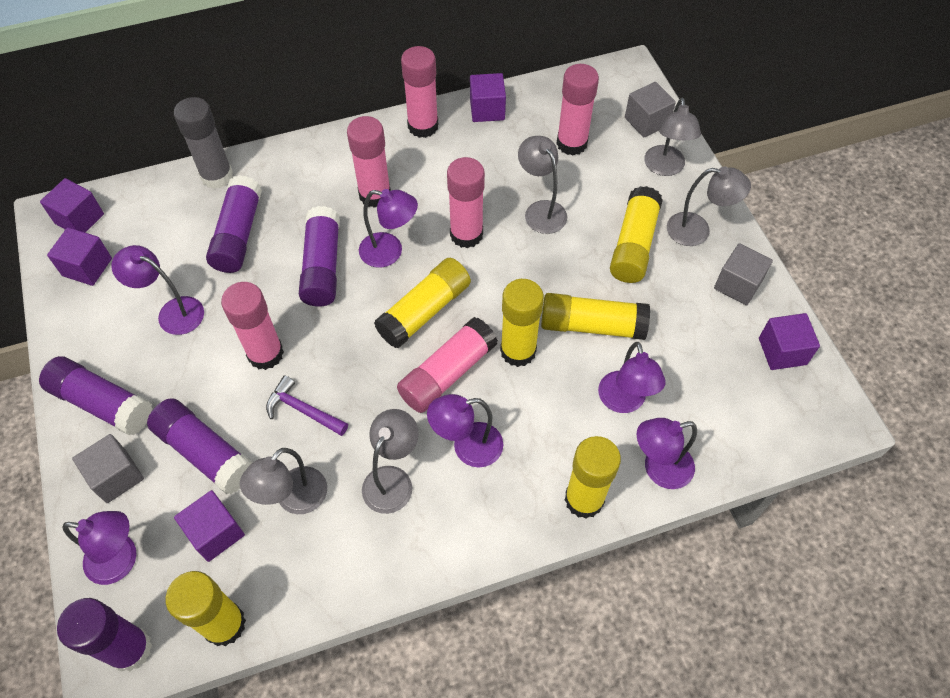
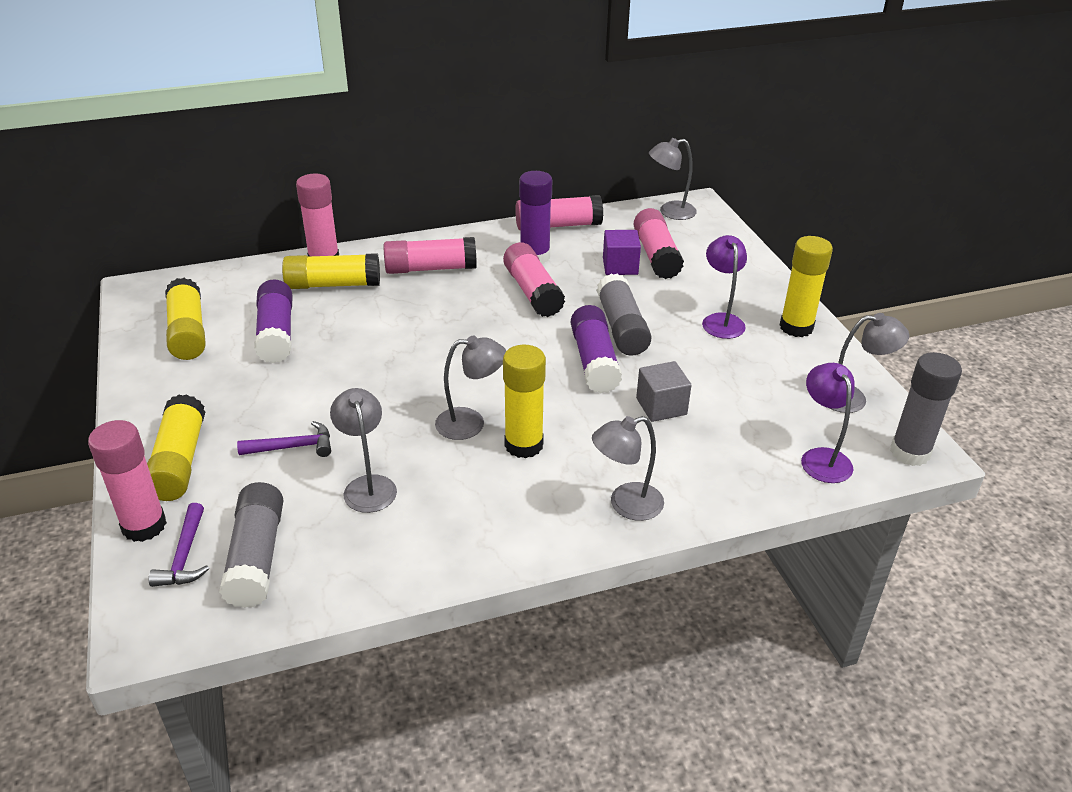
grey cube: [72,434,144,503] [625,82,676,137] [714,243,773,305] = 3 -> [636,361,691,422] = 1
grey glue stick: [174,97,233,189] = 1 -> [219,482,284,608] [596,273,652,356] [890,352,962,466] = 3
purple cube: [40,178,104,233] [47,227,112,286] [174,490,245,562] [470,73,506,122] [759,313,820,370] = 5 -> [603,230,641,275] = 1
purple glue stick: [39,356,153,435] [57,598,152,672] [147,398,252,494] [206,175,262,273] [299,206,340,307] = 5 -> [254,279,292,363] [519,171,552,264] [571,305,622,393] = 3
purple hammer: [266,375,348,436] = 1 -> [148,503,209,587] [237,421,331,457] = 2
purple lamp: [63,511,137,585] [112,245,204,335] [359,189,418,268] [427,394,503,467] [598,342,666,413] [636,418,697,489] = 6 -> [702,235,747,339] [801,363,855,483] = 2
yellow glue stick: [165,571,246,646] [374,258,471,348] [500,279,544,367] [541,293,650,340] [565,436,621,519] [610,186,663,283] = 6 -> [147,394,205,501] [165,278,206,360] [282,253,380,289] [503,345,546,458] [780,236,833,337] = 5

